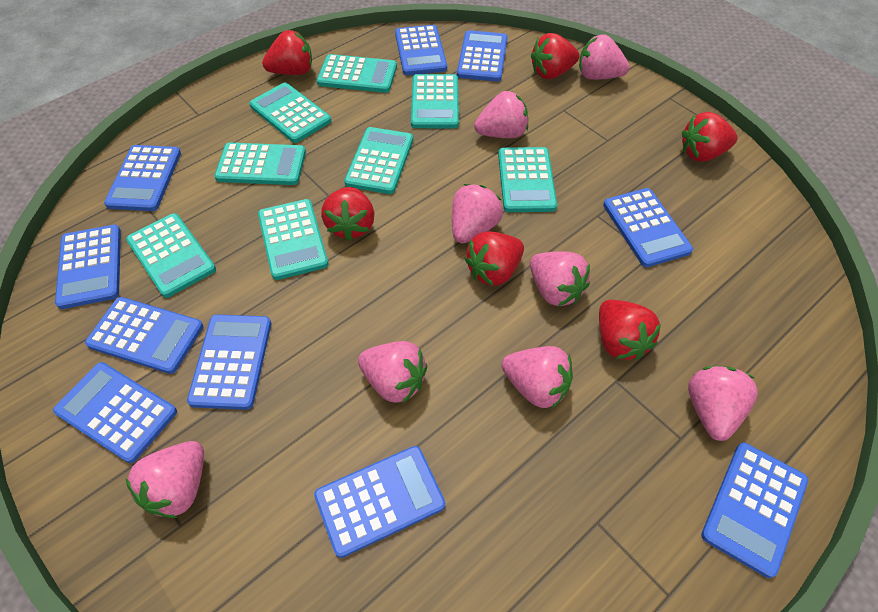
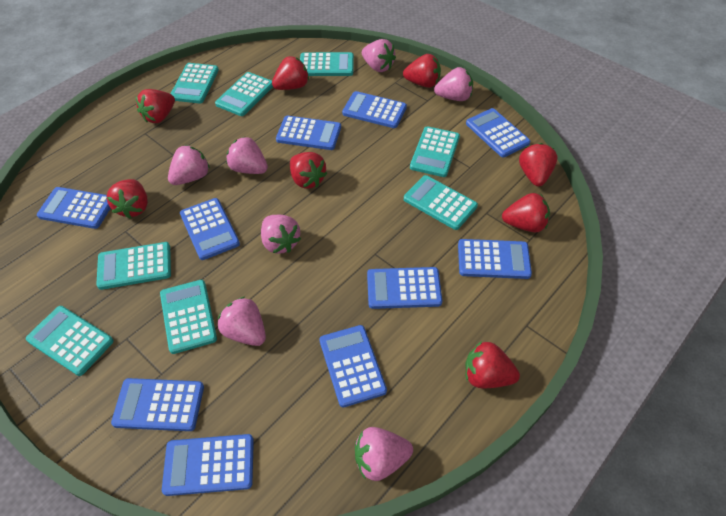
pink strawberry: [125,441,204,518] [358,341,427,403] [452,184,503,243] [474,91,528,138] [502,346,573,409] [530,251,590,306] [579,34,630,80] [688,366,758,441] = 8 -> [168,145,210,185] [218,297,266,346] [226,137,268,174] [261,215,301,254] [355,427,413,481] [362,39,396,72] [434,67,473,101] = 7
red strawberry: [262,30,312,75] [321,187,375,241] [464,231,524,286] [531,33,580,79] [599,300,661,360] [682,112,738,162] = 6 -> [107,179,148,219] [136,89,175,123] [272,56,309,90] [290,152,327,189] [403,54,441,88] [465,341,520,388] [502,193,550,233] [519,143,557,186] = 8

